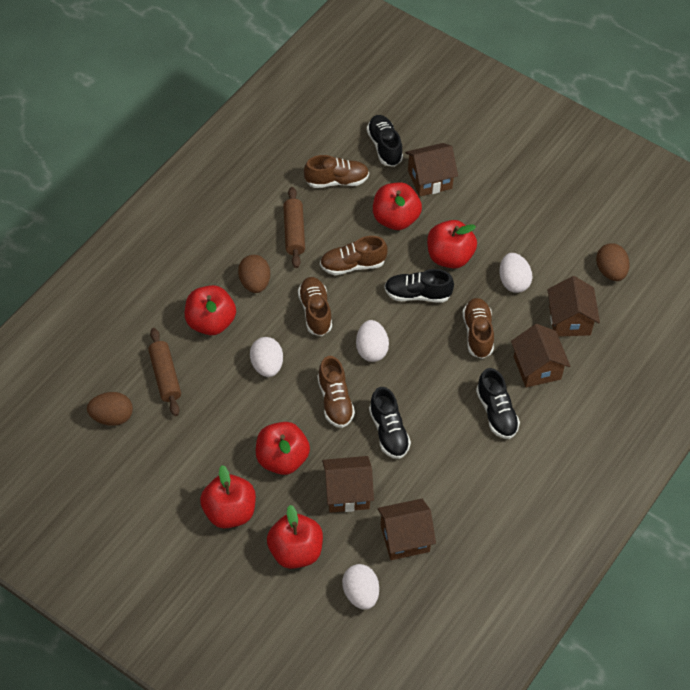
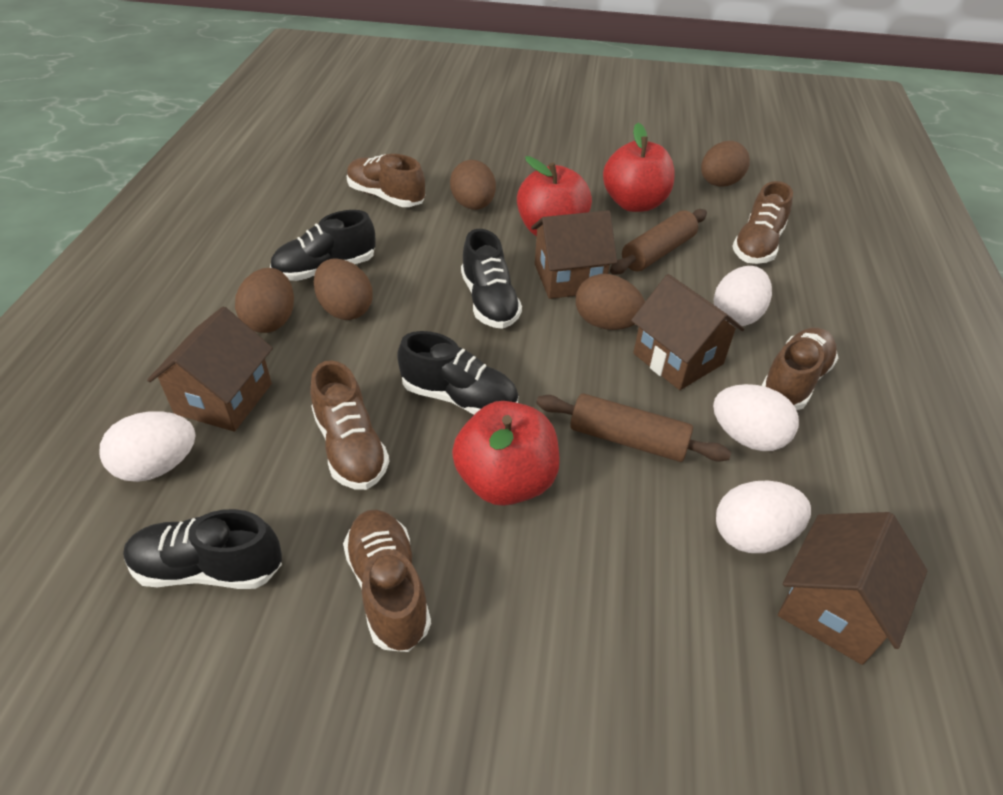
brown egg: [87,392,133,426] [238,255,270,293] [596,243,630,281] = 3 -> [235,268,294,333] [314,258,373,320] [450,160,496,210] [576,274,645,330] [701,141,750,187] = 5
brown house: [322,456,374,513] [377,499,436,560] [405,143,458,197] [511,324,570,388] [547,276,600,337] = 5 -> [147,307,273,431] [531,210,617,299] [631,274,744,390] [778,512,927,665] = 4
red apple: [185,285,236,335] [200,465,256,528] [256,422,310,475] [267,505,323,569] [373,182,422,230] [427,220,477,269] = 6 -> [452,401,560,506] [517,156,592,236] [603,123,675,212] = 3

